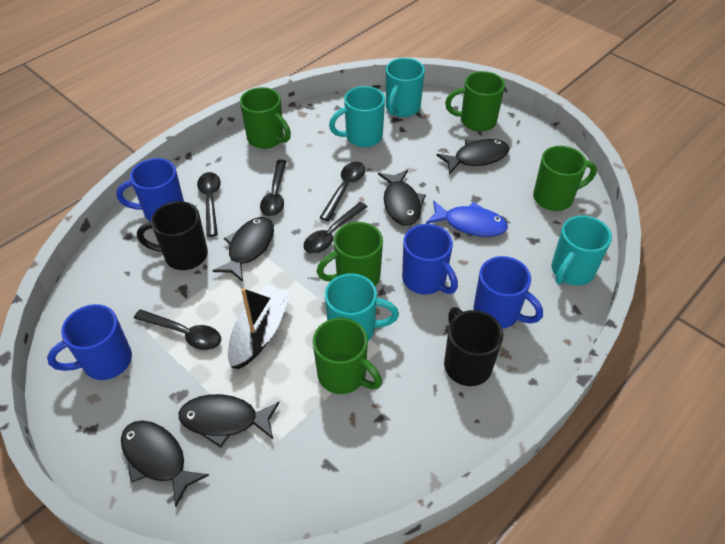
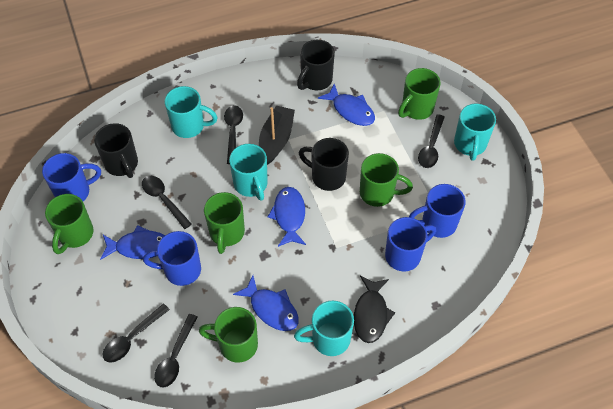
black fish: [121,421,209,507] [179,394,280,448] [213,217,274,282] [378,170,426,226] [436,139,510,175] = 5 -> [354,276,395,343] = 1
black mug: [137,201,208,270] [444,307,503,386] = 2 -> [94,123,138,178] [297,40,335,90] [299,138,349,191] = 3
blue fish: [426,200,508,237] = 1 -> [100,225,165,260] [233,275,299,331] [268,187,306,247] [318,84,375,126] = 4

